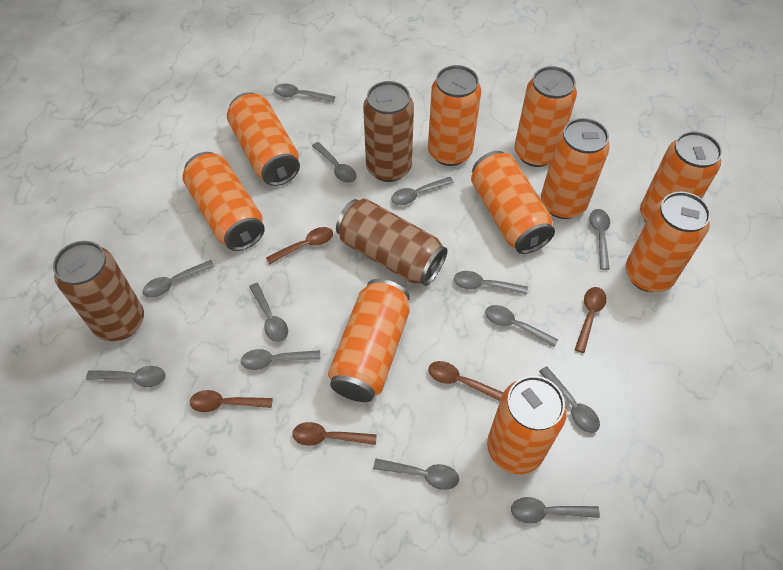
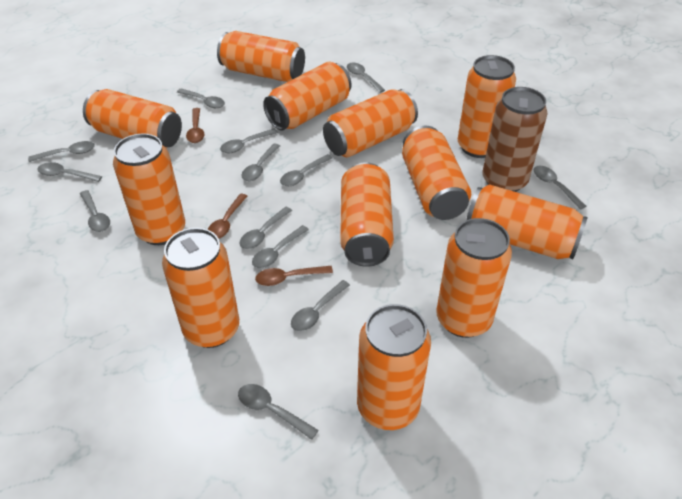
brown can: [53,241,144,341] [336,198,447,286] [363,81,414,182] = 3 -> [482,87,548,192] = 1
brown spoon: [190,390,273,412] [266,227,333,264] [292,422,377,446] [428,361,503,401] [575,287,607,353] = 5 -> [186,108,205,143] [208,194,247,239] [255,266,333,286] = 3
orange can: [182,152,265,251] [227,92,300,186] [328,279,410,402] [428,65,481,166] [471,151,555,254] [487,376,567,474] [514,66,577,167] [541,118,610,219] [625,192,711,292] [640,131,722,222] = 10 -> [83,89,182,148] [113,133,185,245] [162,228,239,348] [217,31,305,82] [263,62,352,130] [323,89,418,157] [340,162,394,267] [357,304,431,430] [402,126,471,220] [436,218,512,338] [458,55,516,158] [466,184,588,259] = 12

